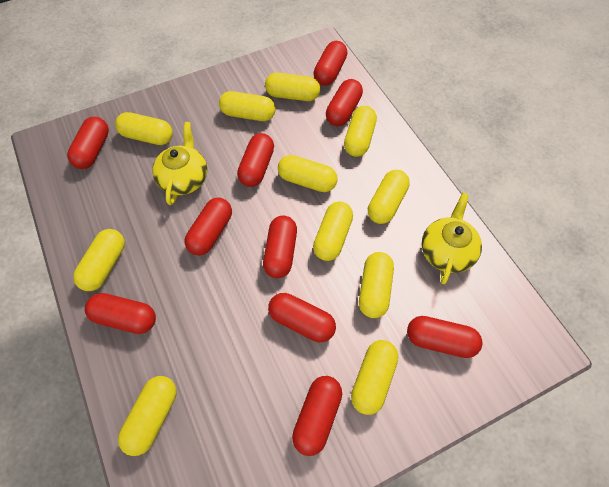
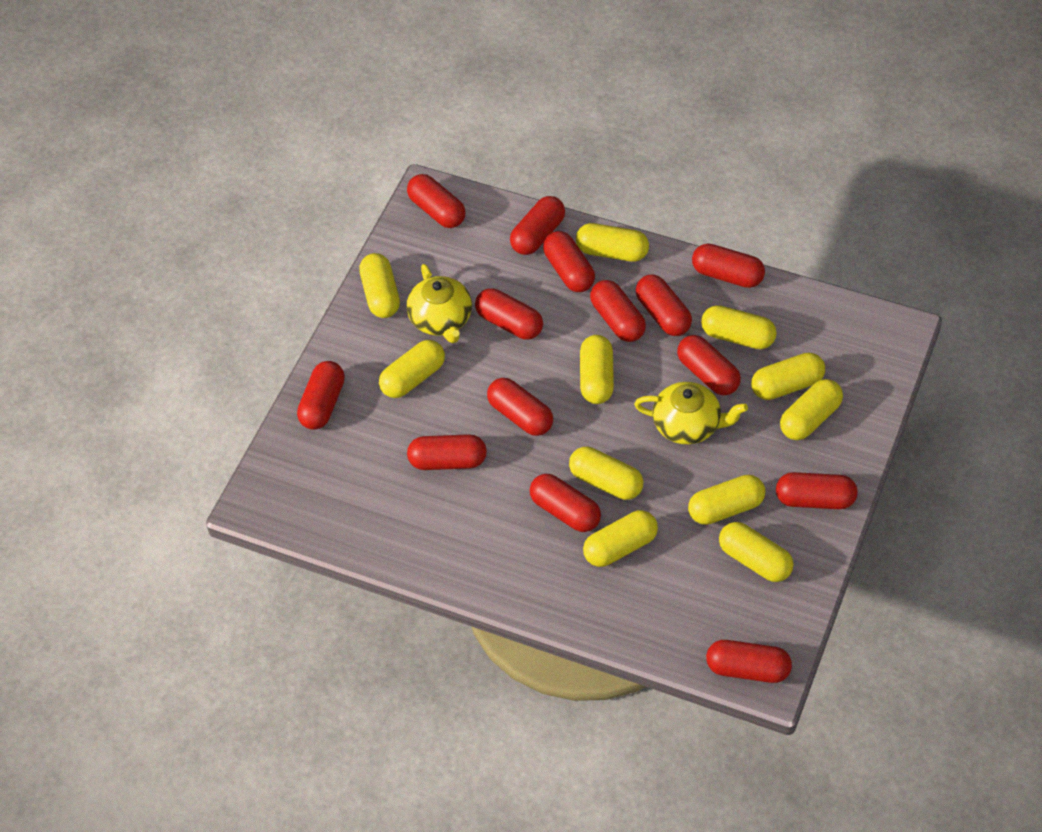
red capsule: [67,117,109,169] [85,293,156,334] [185,198,232,255] [237,133,274,187] [263,216,297,278] [268,293,336,342] [292,376,342,456] [314,41,348,86] [326,79,363,126] [407,316,483,358] = 10 -> [297,361,345,430] [407,174,466,228] [407,434,487,470] [475,288,543,340] [487,378,553,436] [510,196,565,255] [530,474,601,532] [543,231,595,292] [590,280,646,342] [636,274,692,336] [677,335,741,395] [692,244,765,288] [706,640,792,683] [776,472,858,509] = 14

